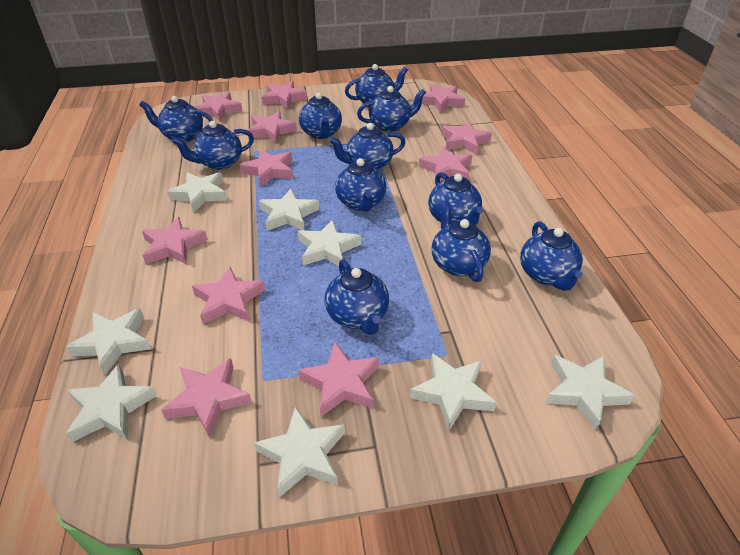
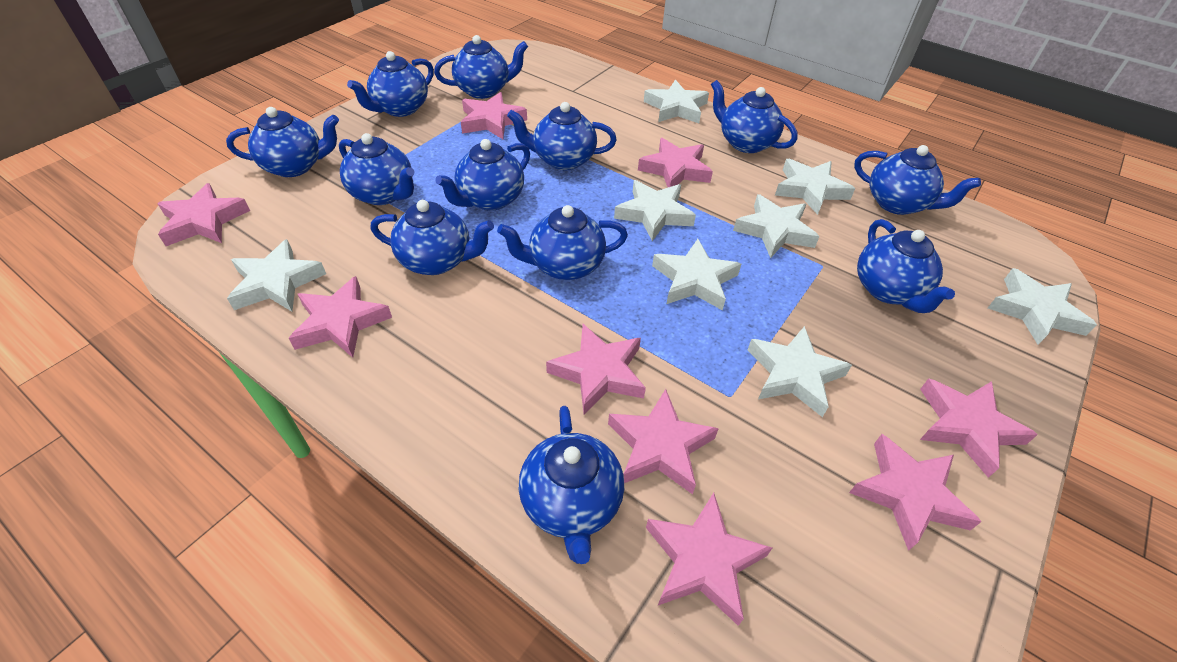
blue teapot: [139,96,213,142] [172,121,254,170] [299,93,342,139] [325,259,389,335] [329,123,406,170] [335,157,386,212] [345,64,408,107] [357,86,426,132] [428,172,483,225] [431,201,491,282] [520,221,583,291] = 11 -> [226,107,339,177] [339,133,415,205] [347,51,434,117] [371,200,494,275] [434,35,528,99] [435,139,530,211] [497,205,628,280] [507,102,617,170] [519,406,624,564] [711,80,798,153] [854,145,981,215] [857,219,955,313] = 12
pink star: [142,217,208,265] [161,358,252,438] [192,267,265,324] [195,92,242,121] [240,149,293,187] [248,111,297,143] [262,81,307,109] [298,342,379,417] [419,147,472,184] [422,84,465,113] [441,121,492,154] = 11 -> [157,183,250,246] [289,276,392,358] [461,92,527,139] [546,324,646,415] [608,389,719,494] [638,138,713,187] [646,493,772,626] [849,434,982,551] [920,378,1038,478] = 9

